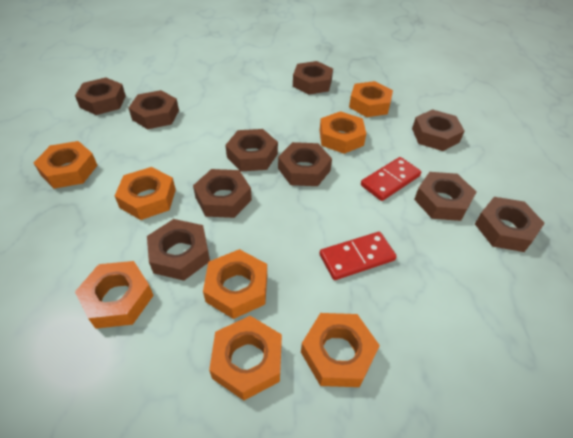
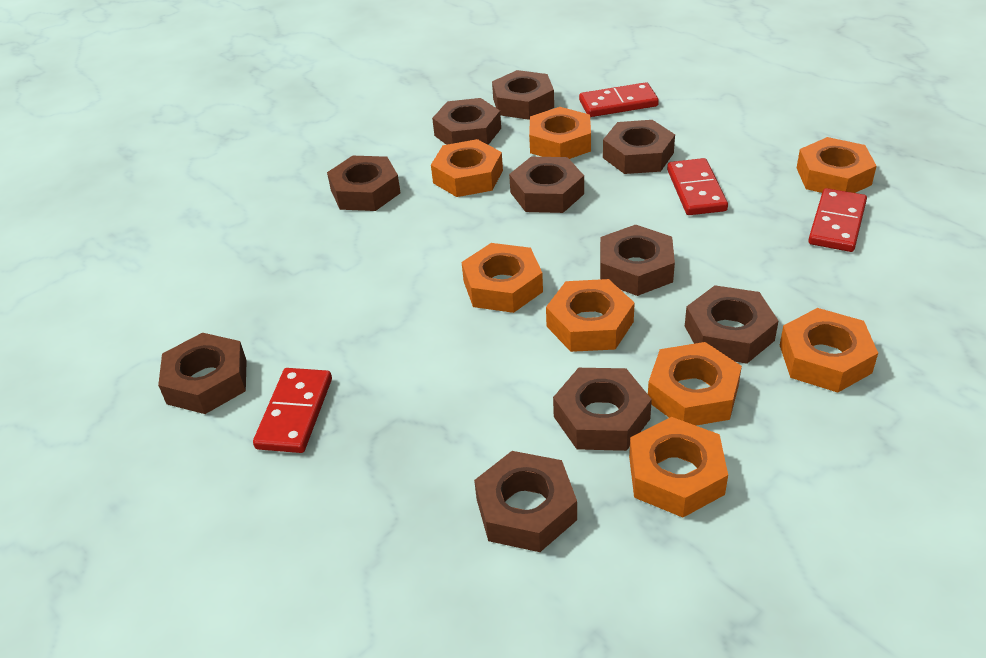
red domino: [319,232,397,280] [361,157,421,201] = 2 -> [253,368,332,453] [579,82,659,117] [667,158,728,215] [808,188,867,252] = 4

